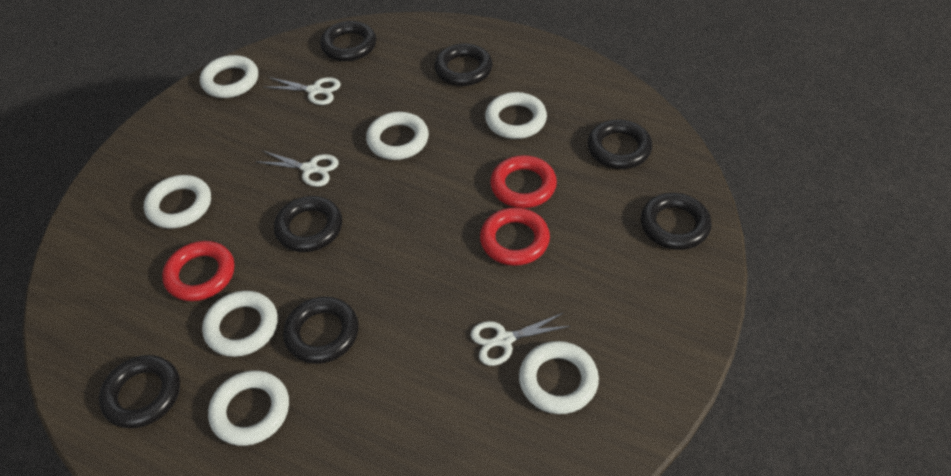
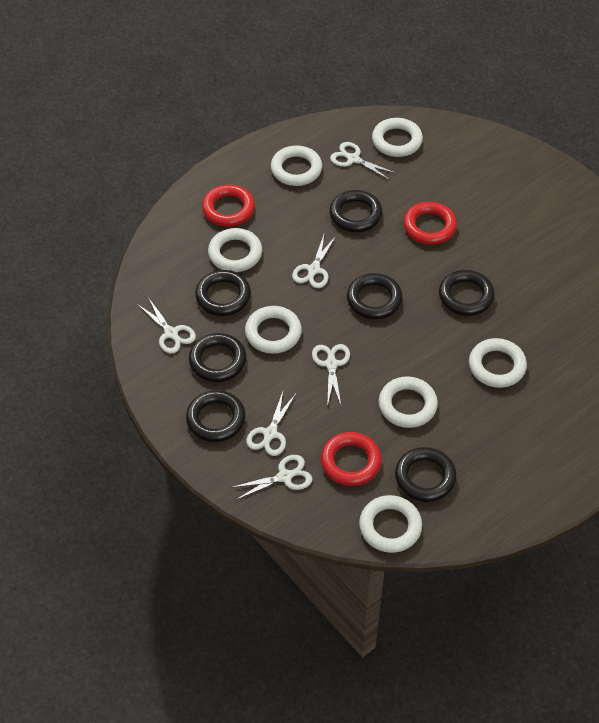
white scissors: [255,151,339,187] [263,77,341,105] [470,313,570,366] = 3 -> [137,299,196,354] [231,455,312,500] [246,392,296,456] [292,235,336,288] [312,344,350,407] [330,142,395,180] = 6

